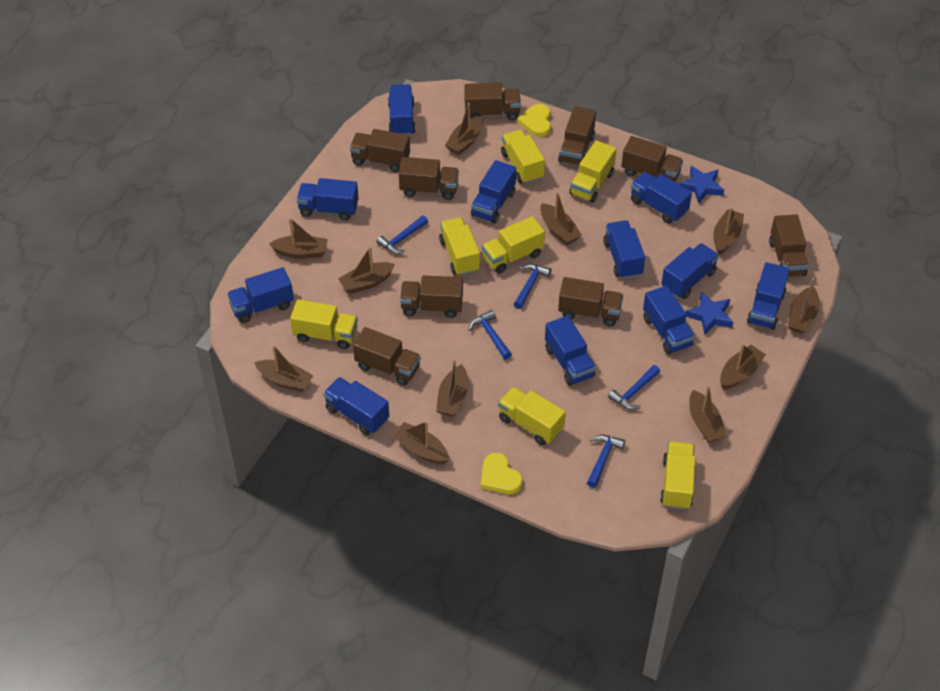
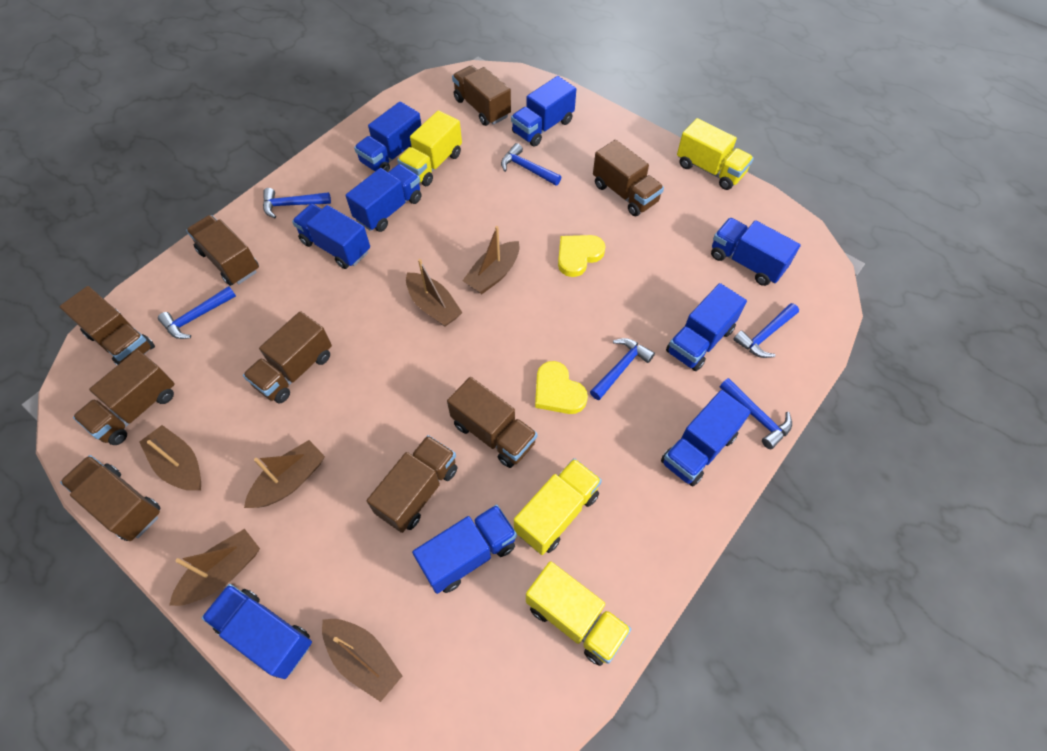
blue hammer: [377,215,428,254] [469,310,512,360] [514,263,551,309] [587,435,625,488] [608,365,660,410] = 5 -> [158,286,236,339] [263,188,331,219] [501,143,561,186] [590,338,655,400] [719,378,792,449] [733,303,799,358] = 6
blue star: [679,166,724,203] [686,292,733,334] = 2 -> none = 0
blue truck: [227,267,294,323] [296,178,359,221] [323,377,389,435] [388,84,416,135] [471,160,516,223] [545,316,596,386] [603,220,645,279] [631,172,692,224] [643,286,695,354] [661,243,719,299] [747,262,790,330] = 11 -> [202,584,312,679] [292,204,370,269] [346,164,422,232] [354,102,421,172] [412,504,517,594] [511,76,576,146] [661,390,751,486] [666,283,747,371] [711,218,801,286] = 9
brown boat: [254,345,314,392] [269,218,328,258] [338,246,395,294] [393,421,449,464] [436,359,468,417] [445,103,483,155] [540,191,582,245] [689,385,727,443] [713,207,744,255] [720,344,766,390] [788,278,819,334] = 11 -> [139,425,201,490] [169,529,260,606] [244,440,325,508] [322,619,402,702] [406,259,463,327] [462,226,520,294] = 6
yellow truck: [290,299,358,349] [439,217,480,276] [482,216,545,274] [498,387,566,445] [501,130,545,184] [569,140,616,203] [660,441,696,510] = 7 -> [397,110,462,186] [514,458,602,555] [526,561,631,666] [677,118,754,190] = 4

